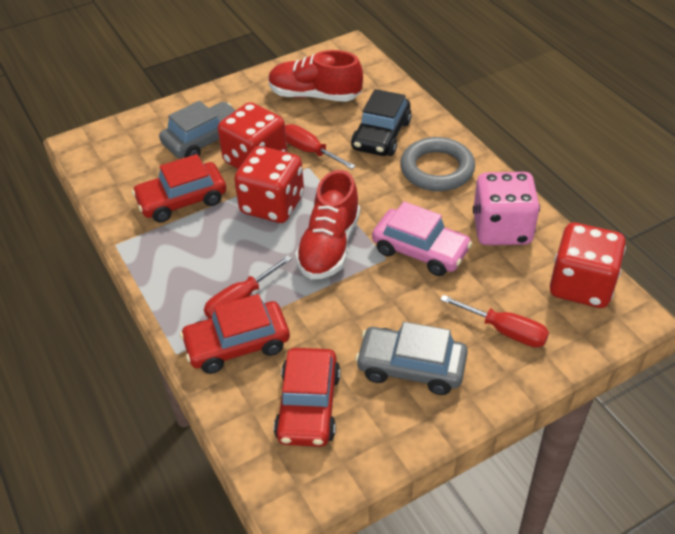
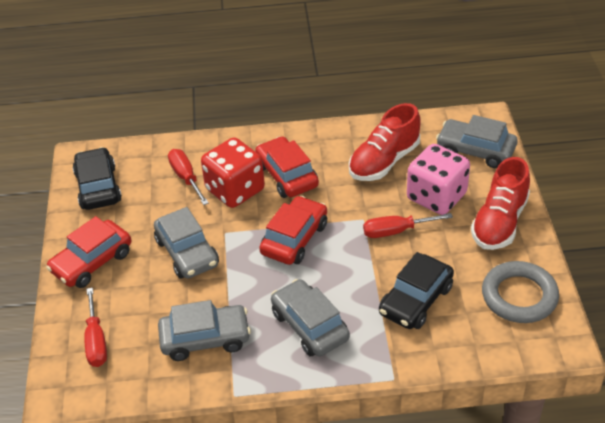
black car: [351,89,412,156] = 1 -> [73,147,122,210] [379,252,454,329] = 2
grey car: [159,101,236,158] [355,322,468,395] = 2 -> [154,207,219,279] [158,300,251,361] [271,279,350,357] [436,115,518,168] = 4
pink car: [372,201,472,276] = 1 -> none = 0
red dice: [218,102,287,169] [234,146,304,223] [550,222,626,308] = 3 -> [201,138,265,208] = 1

